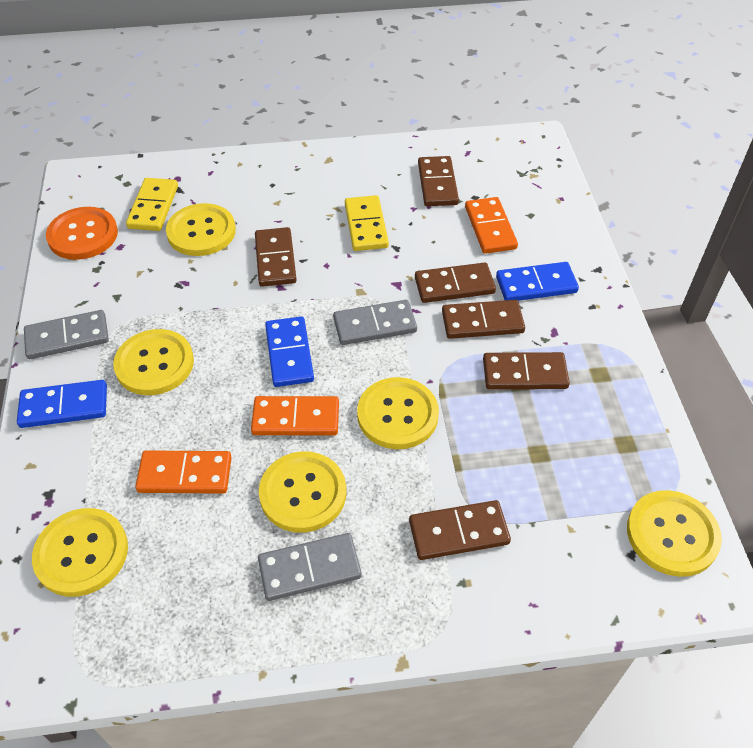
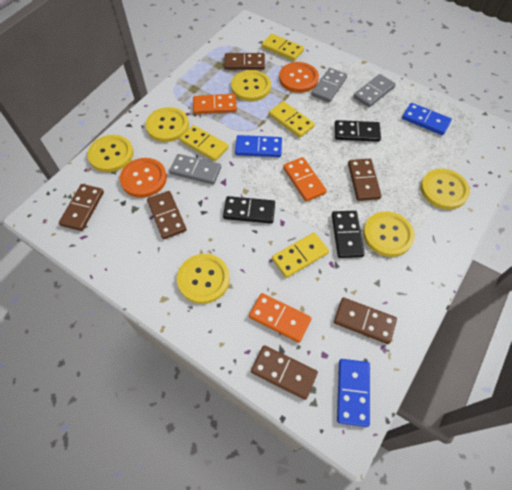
black domino: none = 0 -> [223,196,275,224] [332,211,365,258] [335,120,381,142] = 3
orange button: [46,207,118,260] = 1 -> [120,158,167,198] [279,62,319,93] = 2
yellow domino: [126,178,178,231] [345,195,389,251] = 2 -> [180,125,229,161] [261,34,304,61] [269,101,315,138] [272,232,329,278] = 4

